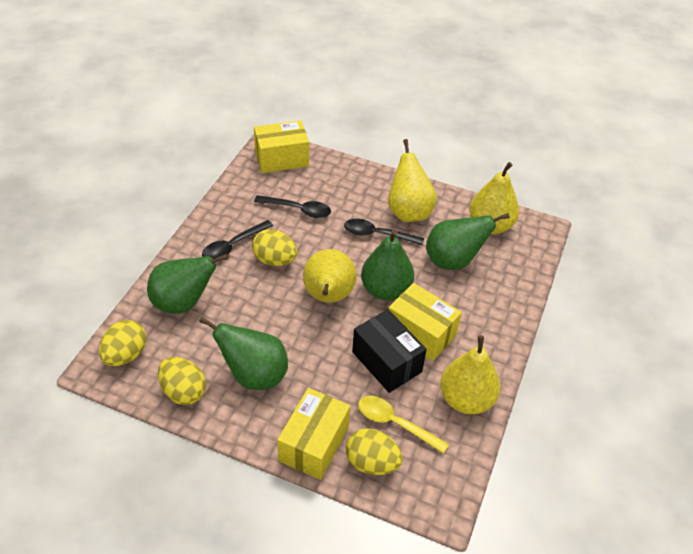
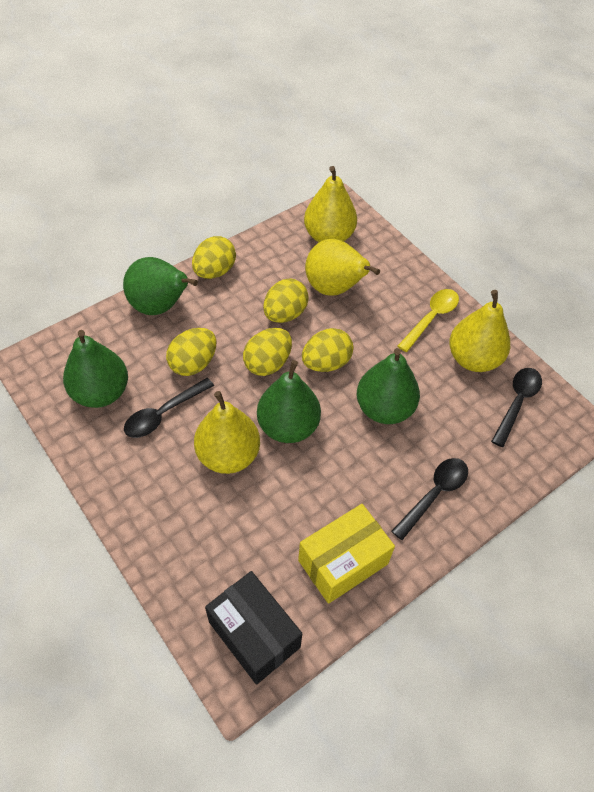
yellow box: [254,120,309,173] [277,388,350,480] [388,283,462,361] = 3 -> [298,504,395,604] = 1
yellow egg: [99,320,146,366] [158,357,206,405] [252,229,297,266] [346,428,403,475] = 4 -> [166,328,216,376] [192,236,236,279] [243,328,292,376] [263,279,309,323] [302,328,353,372] = 5

